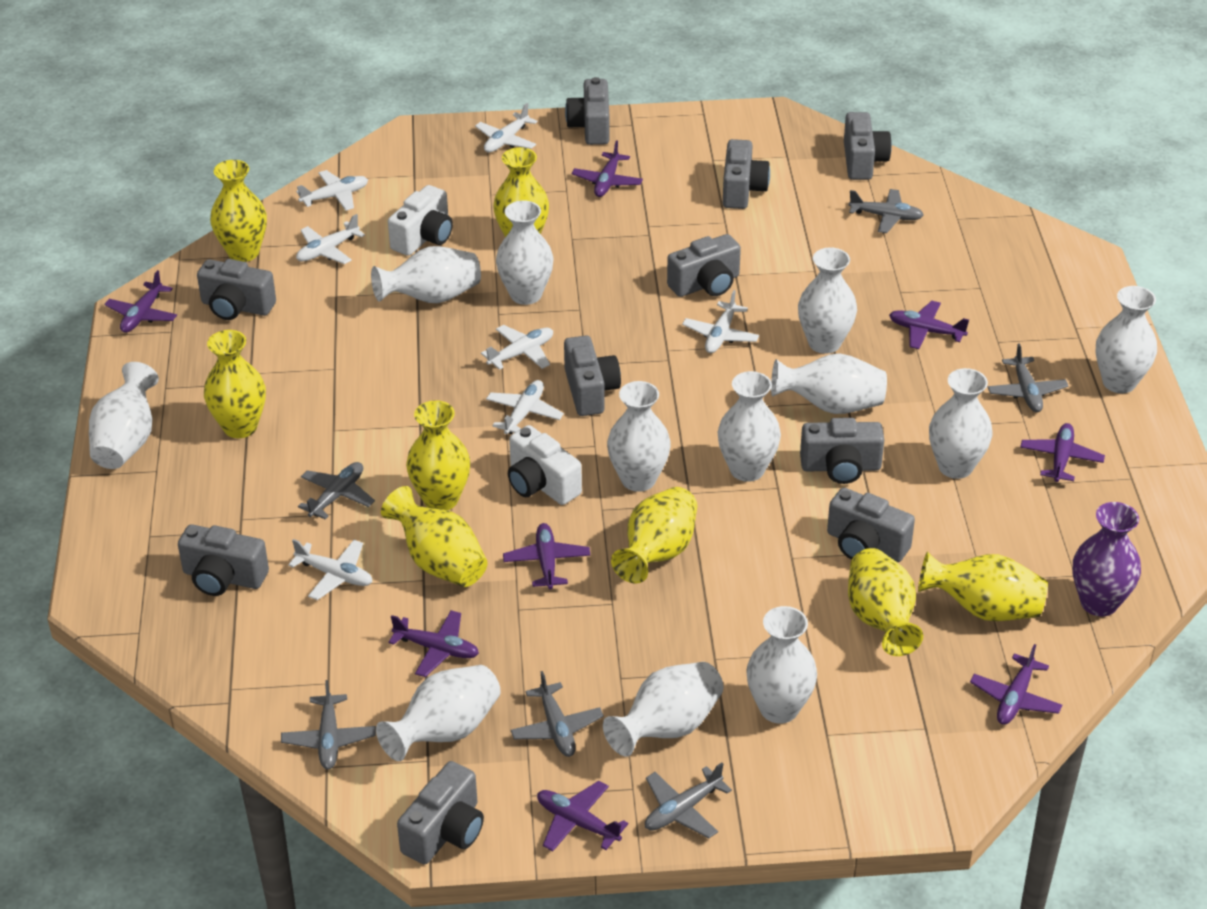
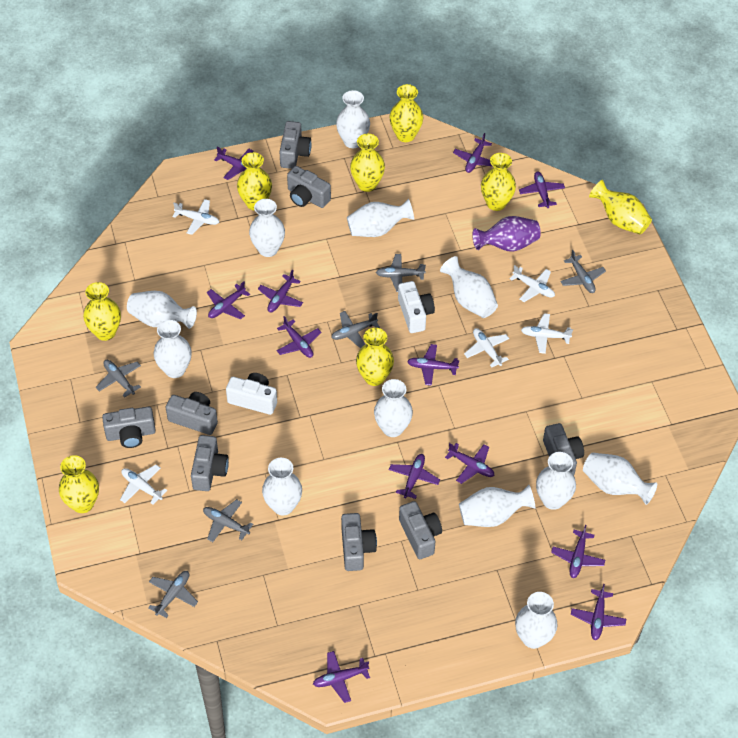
grey camera: [178,524,269,596] [197,259,276,320] [397,761,484,864] [564,336,621,416] [565,77,610,145] [667,234,741,297] [723,139,770,209] [800,418,884,484] [827,488,915,562] [844,112,892,180] = 10 -> [102,407,156,448] [166,392,218,435] [191,435,229,491] [280,121,311,169] [287,166,331,208] [341,513,377,571] [399,501,442,559] [543,423,584,475] = 8
purple plane: [104,270,177,333] [388,610,479,677] [503,523,590,590] [537,781,628,852] [572,140,643,197] [889,301,969,349] [970,644,1062,725] [1020,423,1105,482] = 8 -> [207,281,250,319] [214,147,253,180] [258,270,303,312] [277,316,321,358] [313,651,370,703] [389,454,440,499] [407,344,459,386] [445,443,494,484] [453,133,492,173] [519,171,565,208] [551,525,605,578] [571,584,626,640] = 12
white plane: [288,539,373,600] [296,170,368,211] [296,214,365,264] [475,103,538,153] [481,325,553,370] [486,380,564,434] [682,290,759,353] = 7 -> [120,465,167,505] [172,199,219,235] [464,328,509,368] [510,265,555,302] [521,313,573,354] = 5

